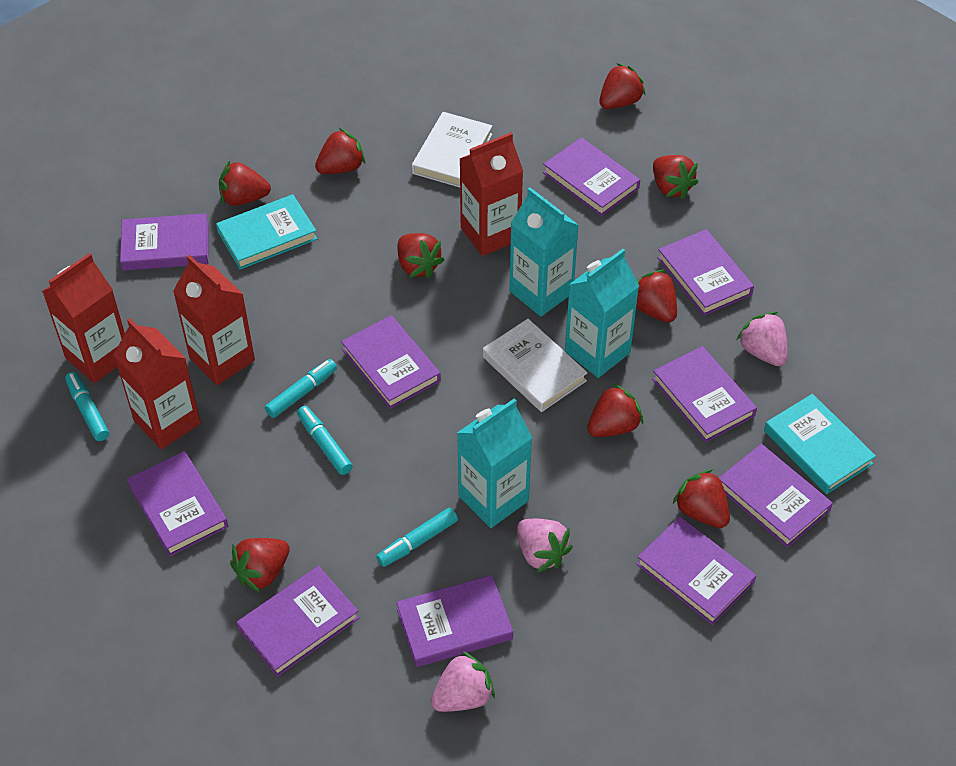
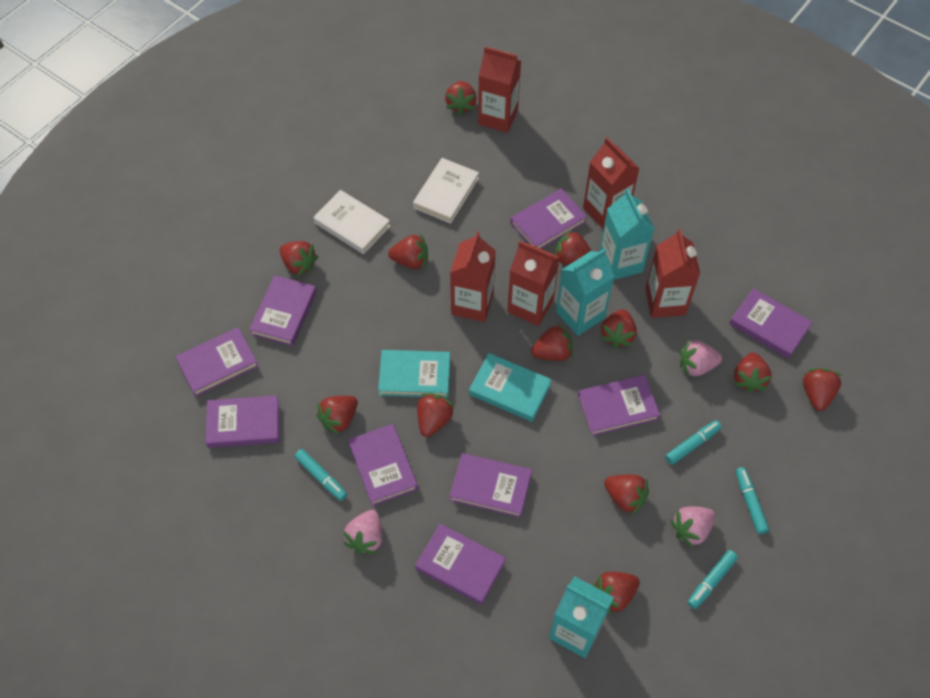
purple book: [120,213,209,271] [127,451,228,556] [236,566,359,677] [341,315,441,409] [396,575,513,667] [543,137,640,216] [636,516,756,625] [652,346,757,442] [657,229,754,316] [719,444,833,548] = 10 -> [175,327,259,397] [206,395,279,448] [249,275,317,346] [348,424,418,506] [415,523,506,605] [449,453,532,518] [510,189,587,249] [578,375,660,436] [729,288,813,359] = 9
red carton: [42,253,125,383] [114,318,201,449] [173,255,255,385] [460,132,523,256] = 4 -> [450,232,496,322] [478,46,521,133] [507,241,560,326] [583,137,640,230] [645,229,700,318] = 5
red strawberry: [219,161,271,206] [230,538,290,592] [315,128,365,174] [398,233,444,278] [587,384,643,437] [600,63,646,109] [636,270,677,323] [653,155,698,199] [673,469,730,528] = 9 -> [280,241,318,277] [316,396,358,435] [388,234,428,269] [417,393,454,437] [445,81,477,115] [531,324,573,361] [555,230,591,265] [593,572,640,615] [601,309,637,348] [604,474,649,515] [734,352,772,393] [803,368,842,411] = 12

